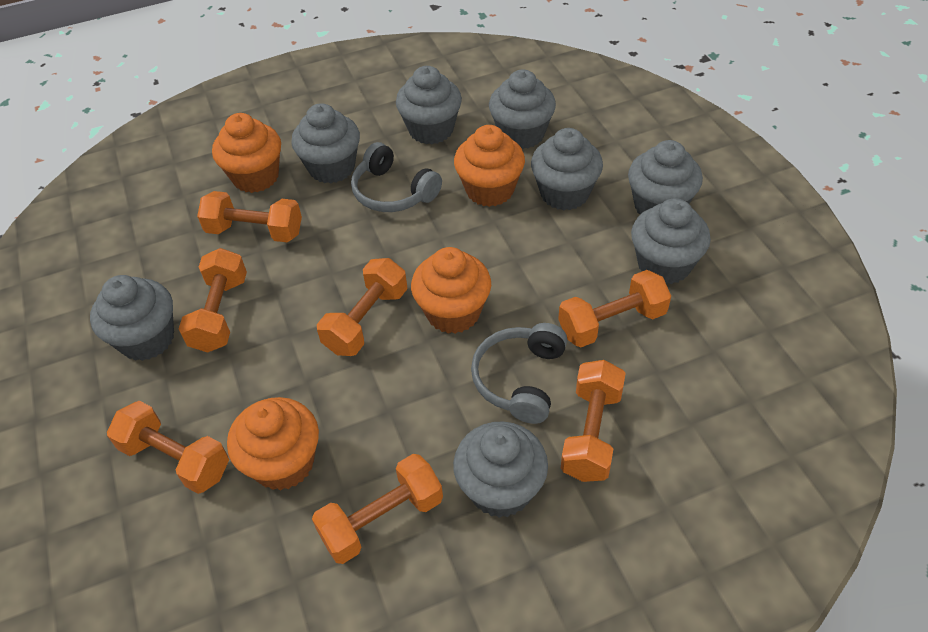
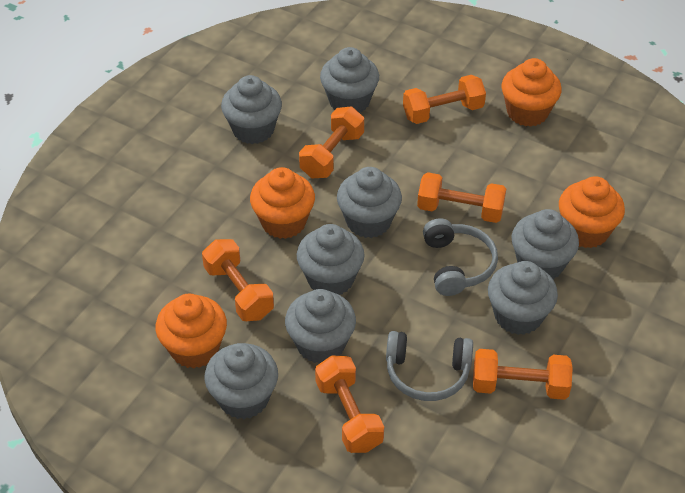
orange dumbbell: [107,401,229,494] [179,248,247,353] [197,191,302,242] [312,454,443,564] [317,258,407,356] [558,270,671,347] [561,360,626,482] = 7 -> [202,239,274,321] [299,107,364,178] [315,355,384,453] [403,75,486,124] [417,172,506,223] [473,349,573,400] = 6

